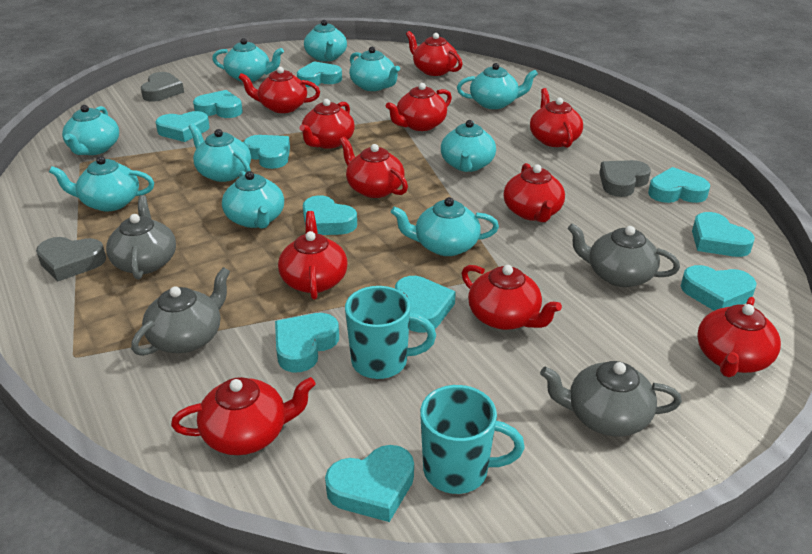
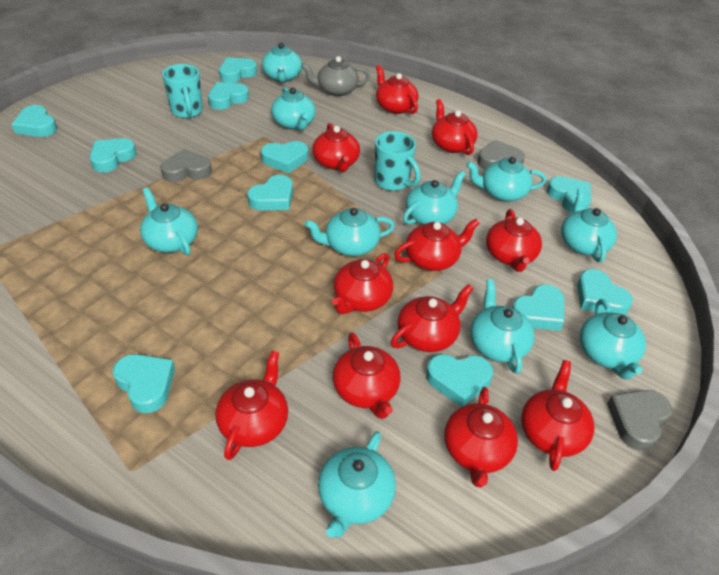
grey teapot: [106,195,176,280] [131,267,230,356] [540,361,682,437] [568,223,680,287] = 4 -> [301,56,370,96] = 1

